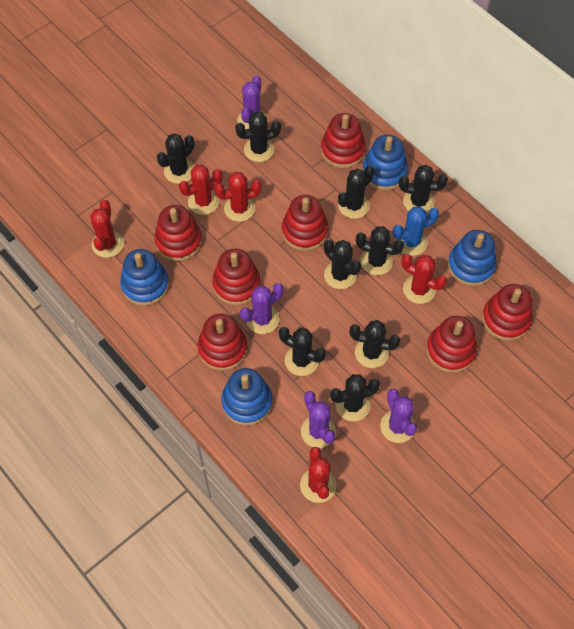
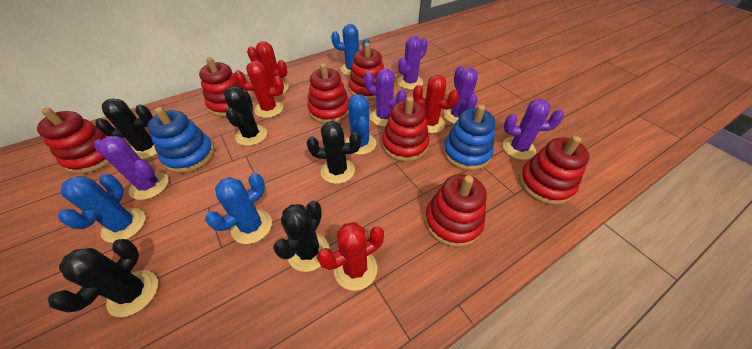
black cactus: [157,133,194,184] [235,112,281,162] [279,327,326,376] [324,240,361,289] [330,374,380,421] [338,165,375,219] [350,320,400,368] [356,226,404,275] [399,165,448,214] = 9 -> [48,239,158,317] [96,99,157,159] [224,86,267,146] [273,201,330,272] [307,121,361,184] = 5
blue cactus: [393,207,439,256] = 1 -> [58,174,146,243] [205,173,272,244] [331,24,370,76] [345,94,376,155] = 4
blue stacking toy: [120,249,169,306] [221,368,273,426] [362,135,408,190] [448,230,497,286] = 4 -> [147,107,214,173] [443,105,496,171] = 2
purple cactus: [237,76,267,129] [240,283,283,334] [301,391,336,448] [380,389,417,443] = 4 -> [94,136,169,200] [364,69,407,126] [397,36,428,90] [444,66,478,124] [503,99,564,160] = 5
red cactus: [90,200,124,258] [179,165,222,215] [214,172,262,222] [300,447,336,503] [401,254,447,304] = 5 -> [234,61,284,118] [247,41,289,94] [317,222,384,291] [413,75,459,133] = 4

